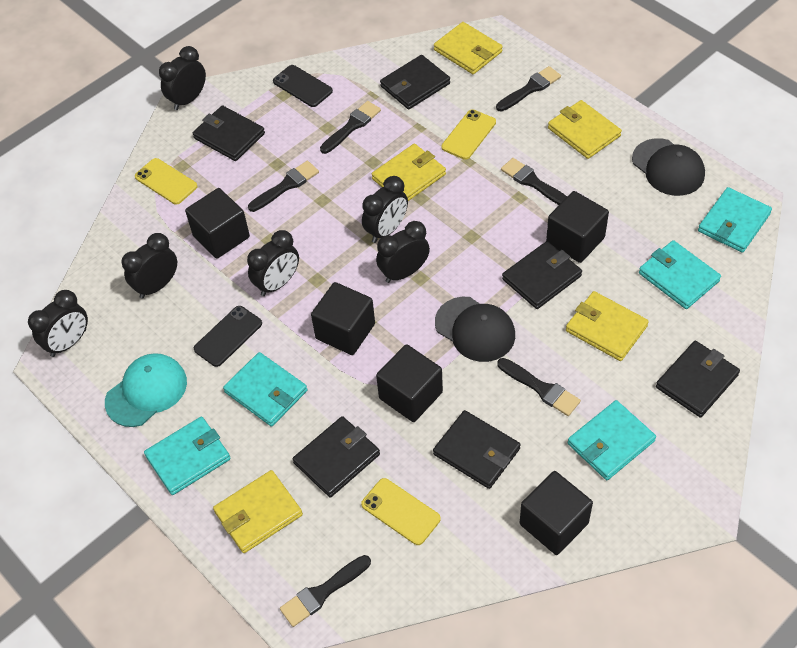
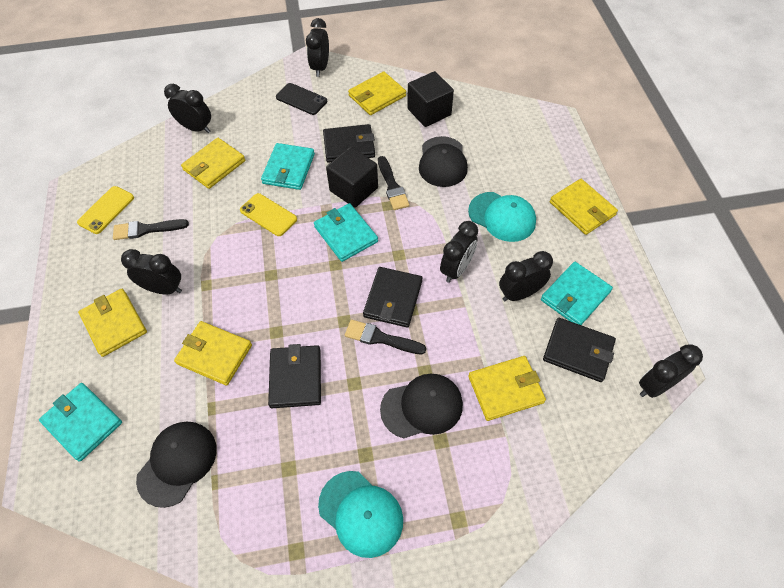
black brush: [248,161,319,212] [280,555,371,627] [320,101,381,154] [496,66,561,112] [497,358,581,416] [501,158,567,205] = 6 -> [113,219,189,240] [345,320,426,354] [378,156,410,210] = 3
black cap: [435,297,515,362] [632,138,705,196] = 2 -> [136,421,217,508] [380,374,463,438] [419,136,468,187] = 3
black cube: [185,188,250,259] [311,282,375,355] [376,344,443,422] [520,471,593,555] [546,191,609,263] = 5 -> [326,147,378,208] [407,71,454,127] = 2
black phone: [194,306,262,367] [273,65,333,107] = 2 -> [276,83,327,115] = 1
black wallet: [193,105,265,161] [293,416,380,498] [380,55,450,109] [433,410,521,489] [502,241,582,309] [656,341,740,417] = 6 -> [268,344,321,408] [323,124,375,163] [363,267,423,327] [543,318,616,382] = 4
turquoise cap: [105,353,187,427] = 1 -> [318,471,403,558] [468,192,536,242] = 2
turquoise wallet: [144,417,231,495] [223,352,307,427] [568,400,656,480] [639,240,721,309] [698,187,772,253] = 5 -> [39,383,122,462] [261,143,315,190] [314,203,378,262] [541,262,613,325] = 4
yellow phone: [135,158,198,205] [361,478,441,545] [441,109,496,160] = 3 -> [77,186,134,234] [240,193,297,236] = 2
yellow wallet: [213,470,303,553] [372,144,446,201] [434,22,503,74] [548,100,622,159] [566,291,649,361] = 5 -> [78,289,147,357] [174,321,252,386] [181,138,245,189] [348,72,406,115] [468,356,546,421] [550,179,618,235] = 6

